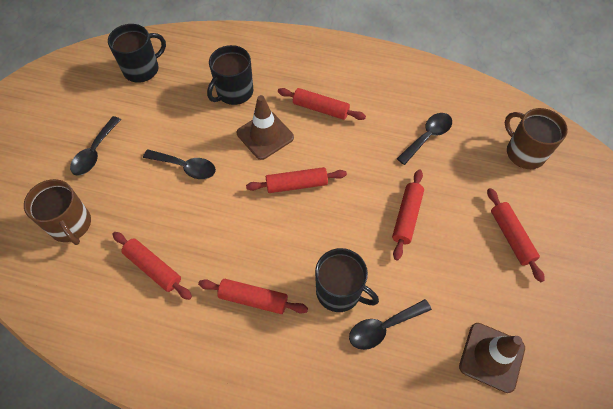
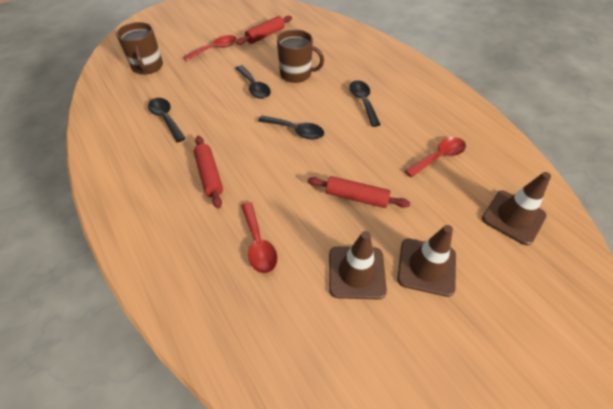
black mug: [108,24,166,83] [207,45,253,105] [315,248,379,312] = 3 -> none = 0
brown traffic cone: [237,95,294,160] [459,323,525,393] = 2 -> [329,231,387,300] [397,225,456,297] [482,172,551,245] = 3
red rolling pin: [112,232,192,300] [198,279,308,314] [246,167,347,193] [278,88,366,120] [392,169,424,260] [487,188,545,282] = 6 -> [194,136,223,209] [236,16,292,45] [308,176,410,208] = 3
red spoon: none = 0 -> [183,35,237,61] [241,202,277,273] [405,137,466,177] = 3

